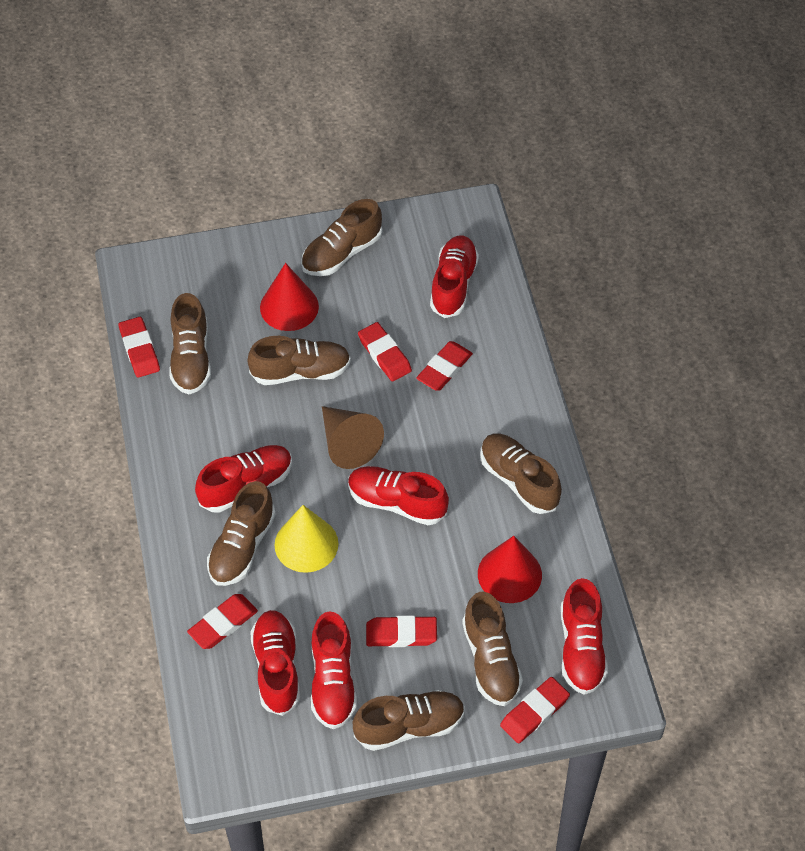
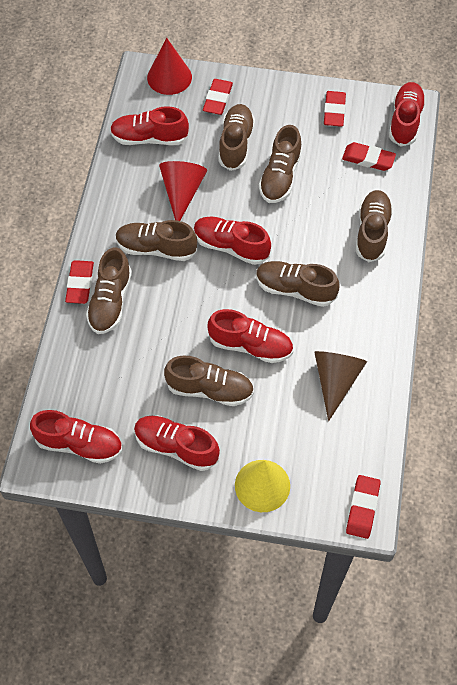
red eraser: [119,317,160,378] [187,594,258,649] [358,322,412,382] [366,615,437,647] [416,341,473,391] [500,677,570,744] = 6 -> [65,260,94,304] [203,79,233,115] [324,91,346,127] [342,142,396,171] [346,475,381,539] = 5

